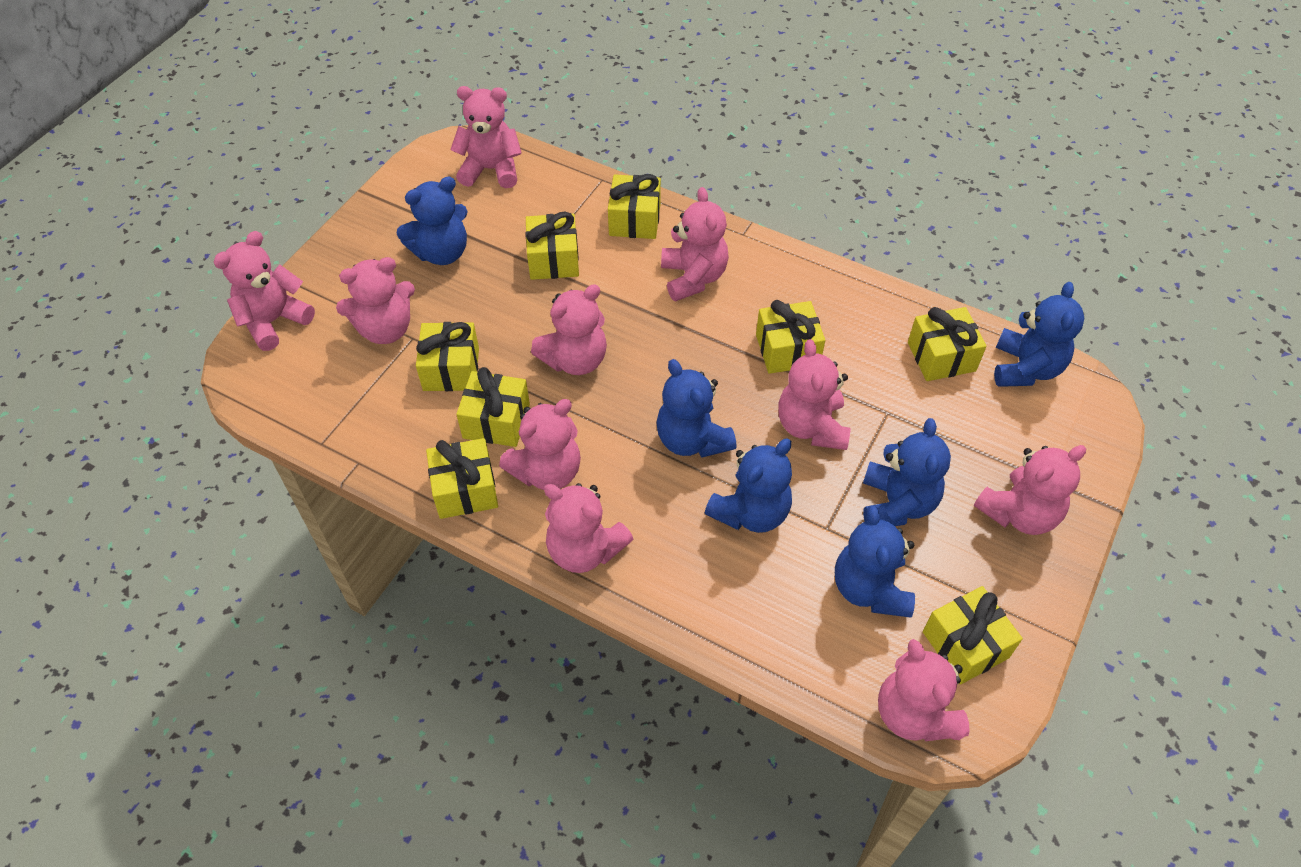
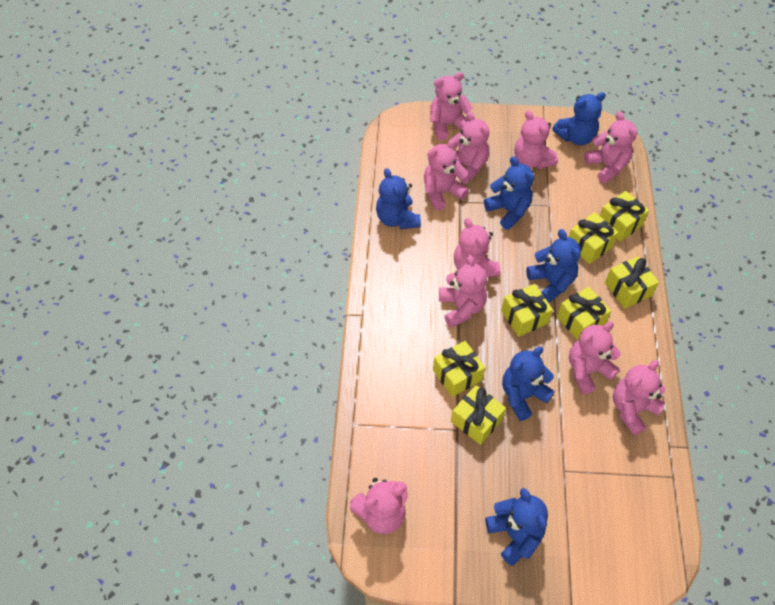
yellow gift: [416,322,479,391] [426,438,498,519] [456,367,530,447] [525,212,579,280] [608,174,661,239] [756,300,825,374] [908,307,987,381] [923,586,1023,685] = 8 -> [433,341,485,397] [451,385,506,445] [501,284,553,337] [557,287,611,340] [569,212,619,264] [600,191,649,242] [605,256,659,309] = 7

